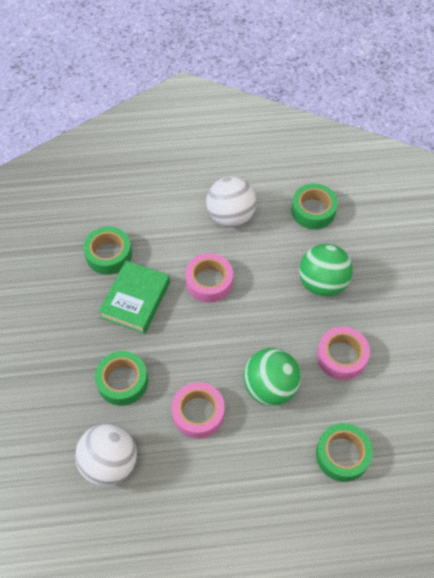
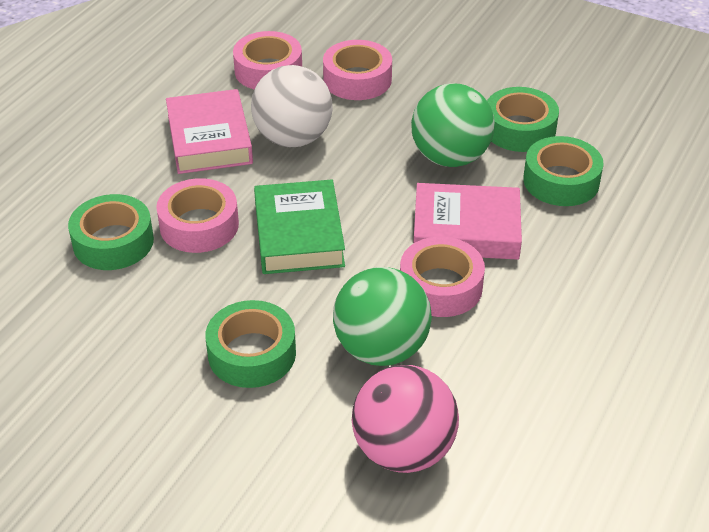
pink ball: none = 0 -> [352,365,459,473] = 1
pink book: none = 0 -> [166,89,253,174] [413,183,522,260] = 2
pink tape: [172,382,225,439] [185,253,233,303] [317,327,370,380] = 3 -> [156,178,239,253] [233,31,302,90] [323,40,392,100] [400,237,485,317] = 4
white ball: [75,423,137,486] [206,176,257,227] = 2 -> [251,65,333,147] = 1

